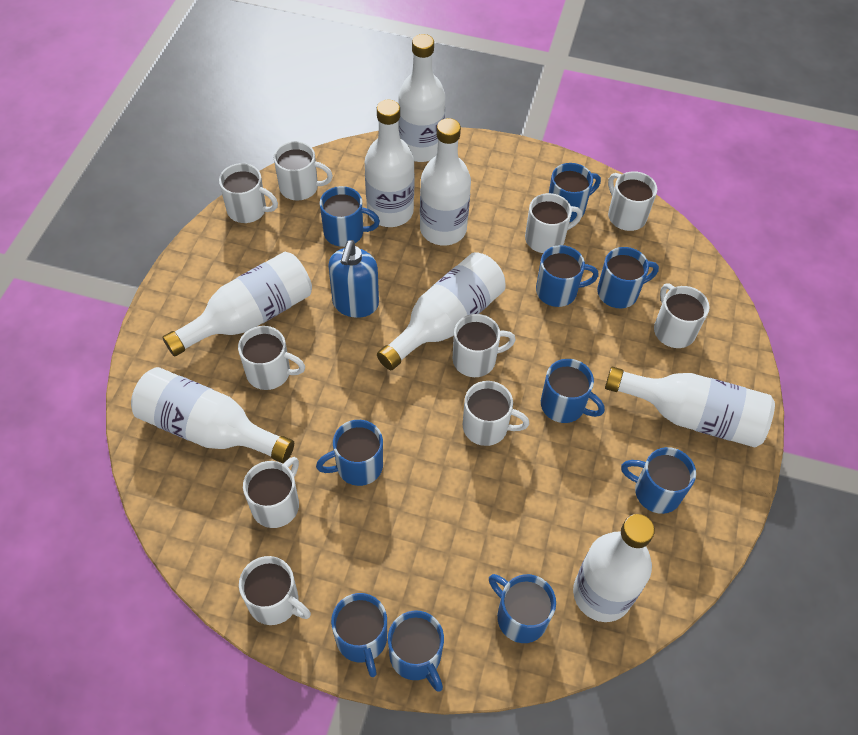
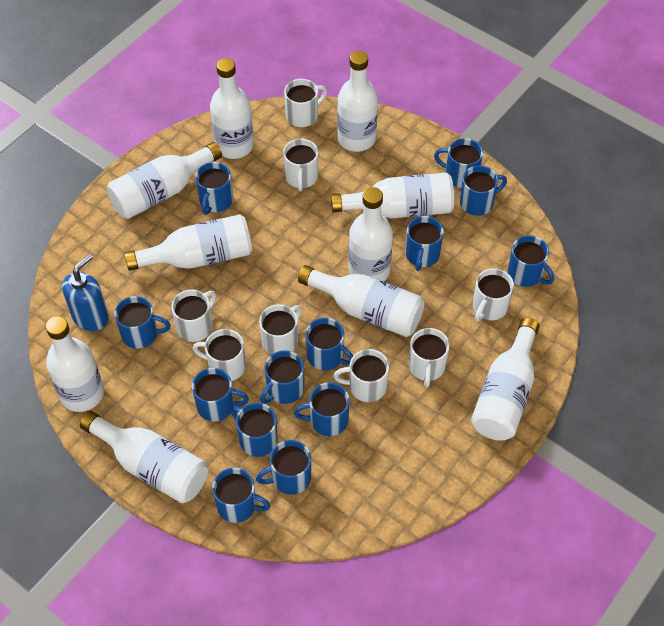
blue mug: [316,420,383,486] [320,186,380,247] [331,593,387,677] [388,611,444,692] [489,574,556,643] [536,245,599,307] [541,359,605,423] [549,163,601,222] [597,247,659,308] [621,447,696,514] = 10 -> [114,296,171,349] [192,368,249,421] [195,162,233,215] [212,468,270,523] [230,403,278,457] [256,440,311,495] [260,350,304,404] [294,383,350,436] [306,318,353,370] [405,216,444,271] [434,138,483,188] [460,165,507,216] [508,236,554,287] = 13
white bottle: [131,367,294,463] [162,252,312,357] [365,100,415,227] [377,252,506,370] [398,34,445,162] [420,118,471,245] [573,514,655,622] [605,367,775,448] = 8 -> [46,316,104,412] [80,411,208,503] [107,142,222,219] [125,214,252,271] [210,58,254,159] [298,265,425,337] [331,173,454,218] [337,51,378,152] [348,187,393,281] [471,318,540,441] = 10
white mug: [219,163,278,223] [238,326,305,390] [239,556,311,625] [243,457,299,528] [274,141,333,200] [452,314,516,377] [463,381,529,446] [525,193,582,253] [608,171,657,231] [654,284,710,348] = 10 -> [171,289,216,342] [193,329,246,381] [259,304,302,355] [283,139,318,191] [284,79,327,127] [333,349,389,402] [409,328,449,387] [473,268,514,322] = 8

